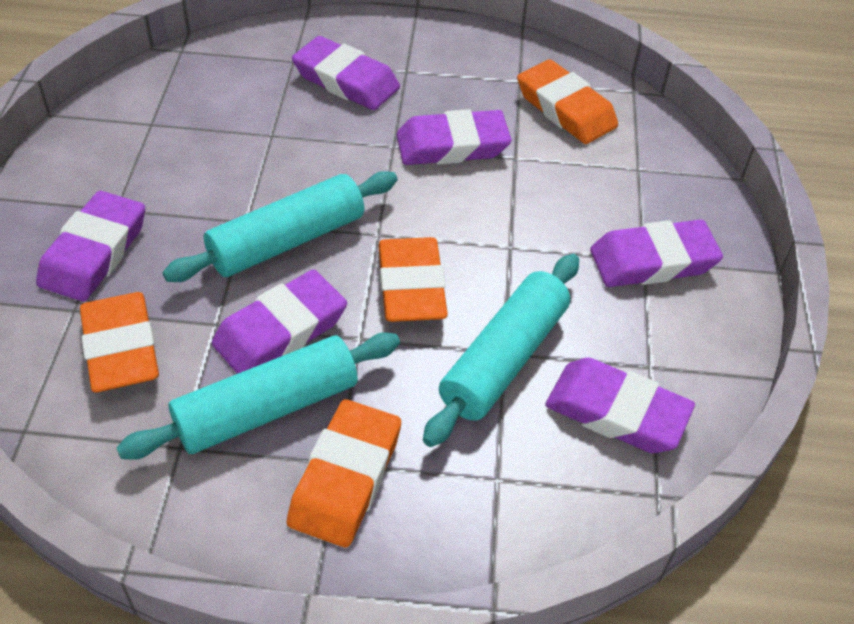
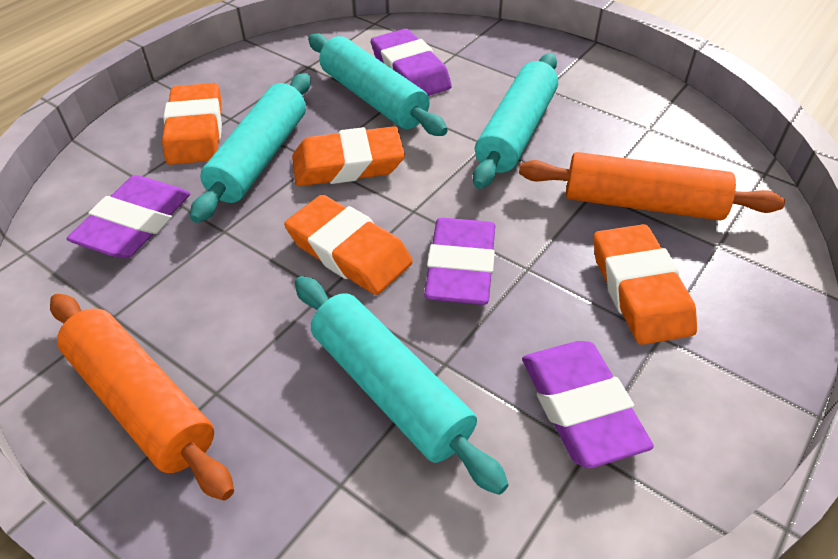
orange rolling pin: none = 0 -> [50,294,234,501] [519,152,785,221] = 2
purple eraser: [36,191,145,301] [212,269,347,374] [292,36,400,110] [396,109,512,165] [545,358,695,453] [590,220,723,287] = 6 -> [67,175,190,258] [371,29,452,96] [424,218,495,305] [522,341,654,468] = 4
turquoise rolling pin: [116,333,400,460] [163,171,397,282] [423,254,579,447] = 3 -> [190,73,311,223] [295,276,509,495] [308,33,447,136] [473,53,558,189] = 4

